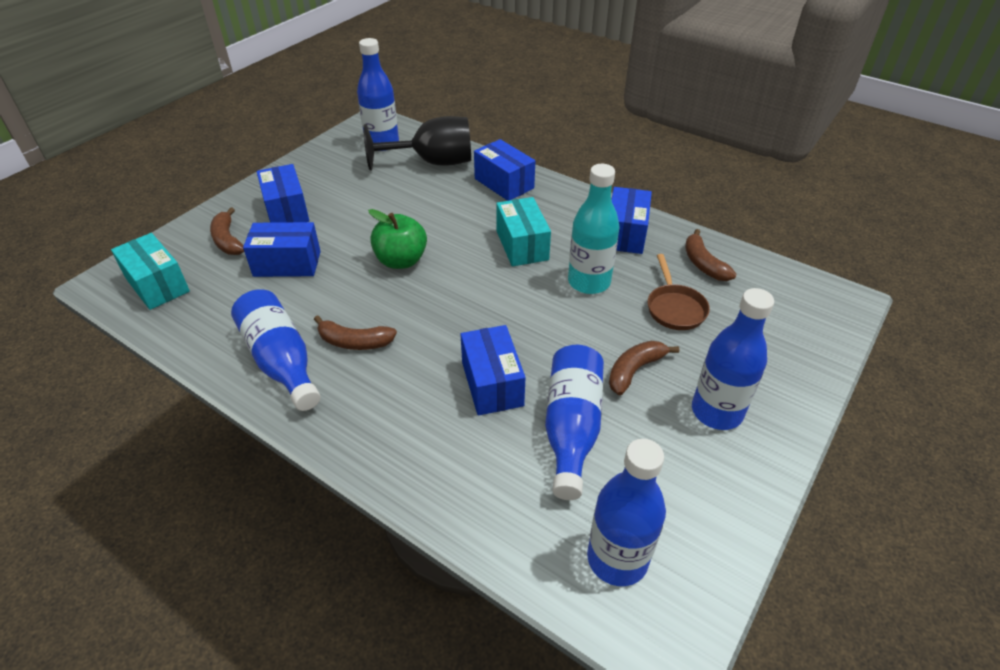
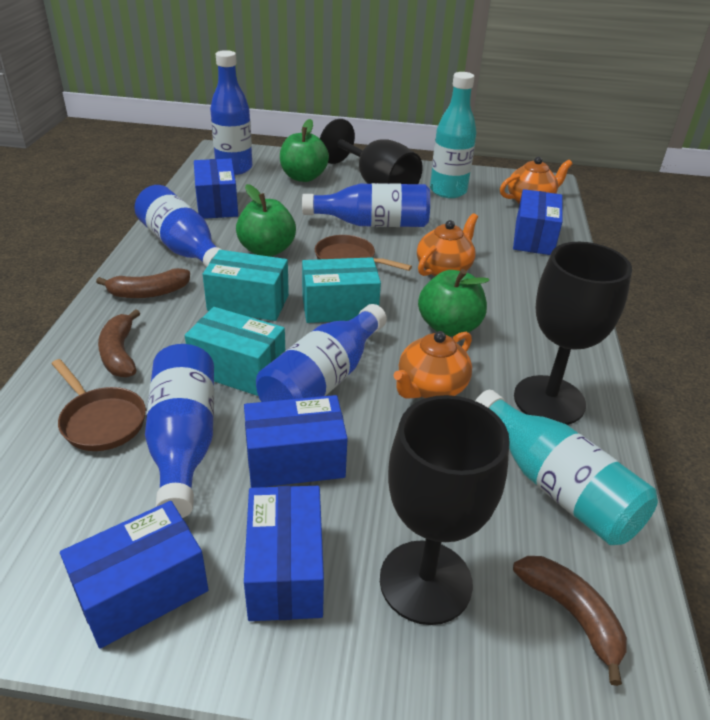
black goblet: [363,116,471,170] = 1 -> [320,119,423,184] [380,395,510,625] [514,242,632,425] = 3
brown banana: [210,207,244,255] [314,315,397,350] [609,341,679,395] [685,229,736,281] = 4 -> [96,268,190,298] [98,309,140,377] [513,556,627,686] = 3
brown pan: [648,254,710,330] = 1 -> [52,359,146,451] [315,235,412,271] = 2
green apple: [368,209,427,269] = 1 -> [236,184,296,257] [280,119,329,182] [418,269,489,336] = 3
orange teapot: none = 0 -> [394,331,472,399] [417,213,478,276] [500,157,572,204] = 3
turquoise bottle: [568,164,619,294] = 1 -> [430,72,477,198] [475,390,658,545] = 2
turquoise box: [111,233,190,310] [496,197,551,266] = 2 -> [185,307,285,396] [203,250,289,321] [302,257,381,323] = 3

